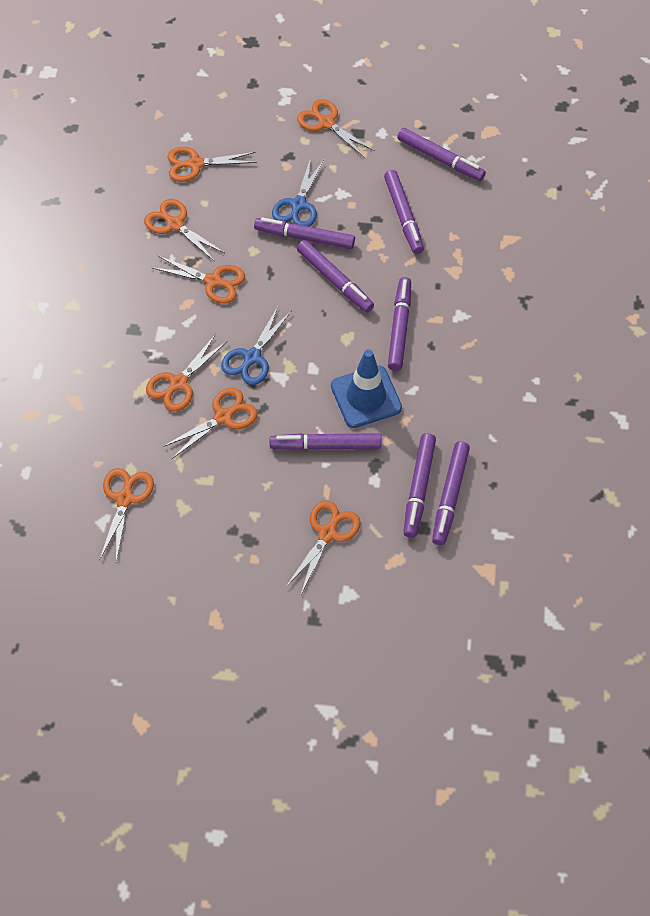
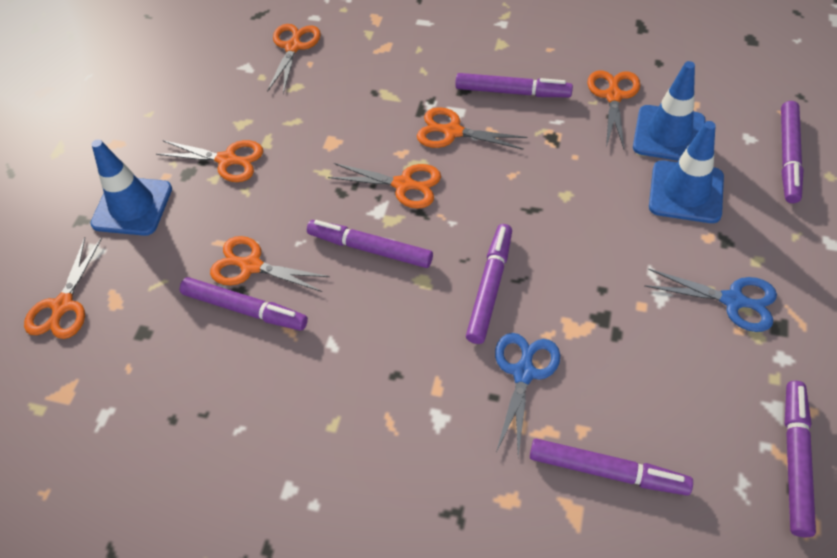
blue traffic cone: [331,349,402,428] = 1 -> [90,139,172,236] [633,61,706,161] [649,121,724,223] = 3
orange scissors: [99,468,154,562] [144,199,225,262] [146,334,228,412] [153,256,245,304] [163,388,258,459] [167,147,257,182] [286,500,361,594] [297,99,375,158] = 8 -> [24,237,102,339] [156,140,263,182] [210,236,330,292] [267,24,321,94] [328,163,441,209] [417,107,527,150] [587,70,640,149] = 7
purple marker: [254,217,355,249] [270,433,382,451] [297,240,374,312] [384,170,424,254] [388,277,411,371] [397,128,486,181] [403,433,436,538] [432,441,470,546] = 8 -> [180,277,308,331] [307,220,433,268] [455,73,573,97] [466,224,512,344] [530,438,693,496] [781,101,804,203] [785,381,816,537] = 7

